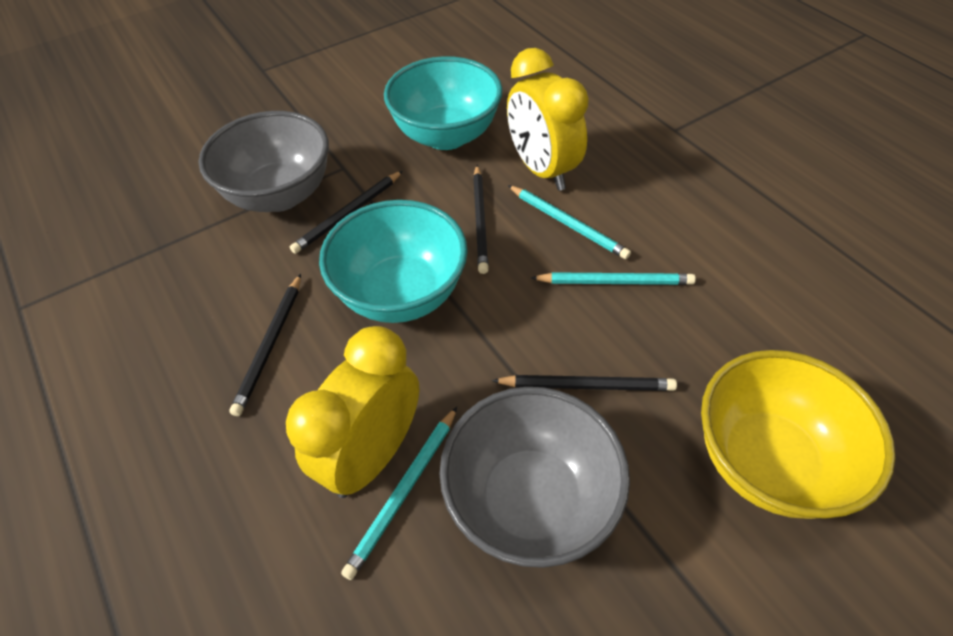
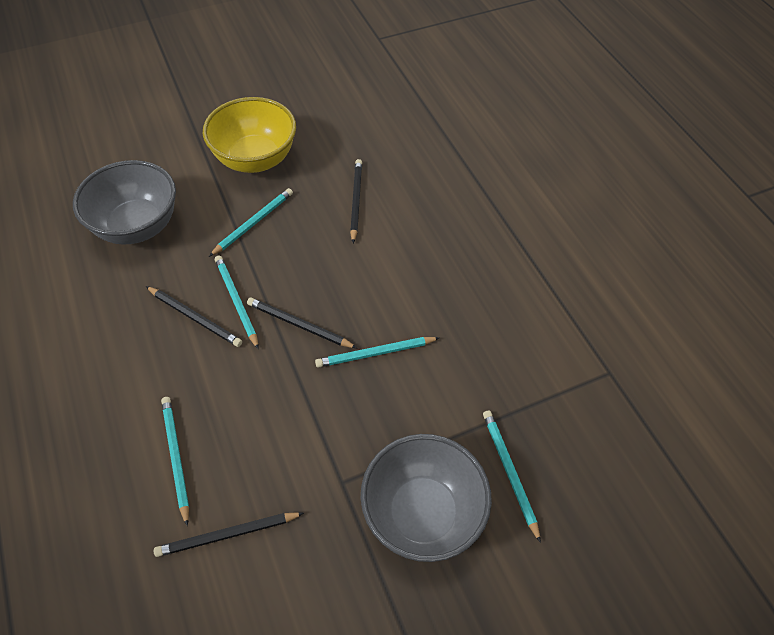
turquoise bowl: [319,200,468,323] [384,56,503,150] = 2 -> none = 0
turquoise pencil: [341,407,457,580] [508,185,631,259] [531,272,696,285] = 3 -> [161,397,189,526] [209,188,293,257] [215,255,259,349] [315,337,439,368] [483,411,541,543] = 5
yellow clock: [286,326,419,498] [507,48,589,191] = 2 -> none = 0

